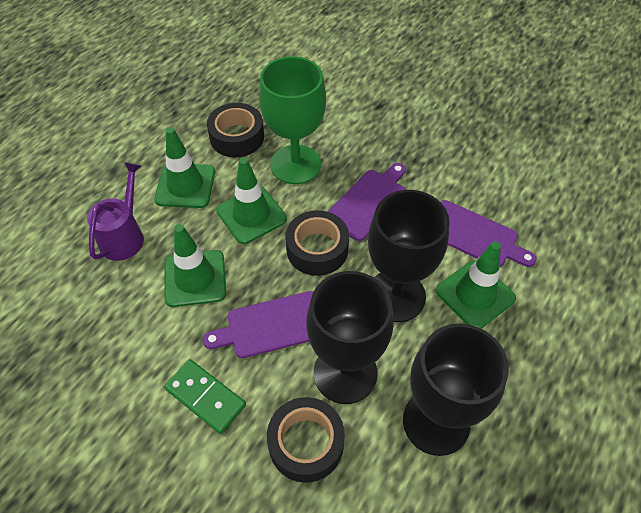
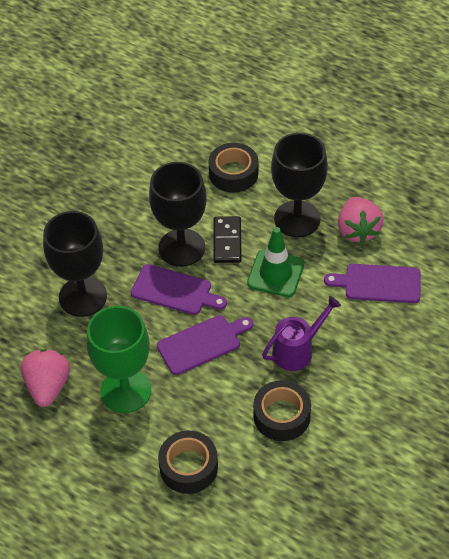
black domino: none = 0 -> [213,216,242,263] = 1
green domino: [164,359,246,434] = 1 -> none = 0
green traffic cone: [154,127,215,208] [164,224,226,307] [216,157,287,244] [436,241,516,328] = 4 -> [247,227,304,297] = 1
pink strawberry: none = 0 -> [20,349,70,407] [338,197,384,244] = 2

